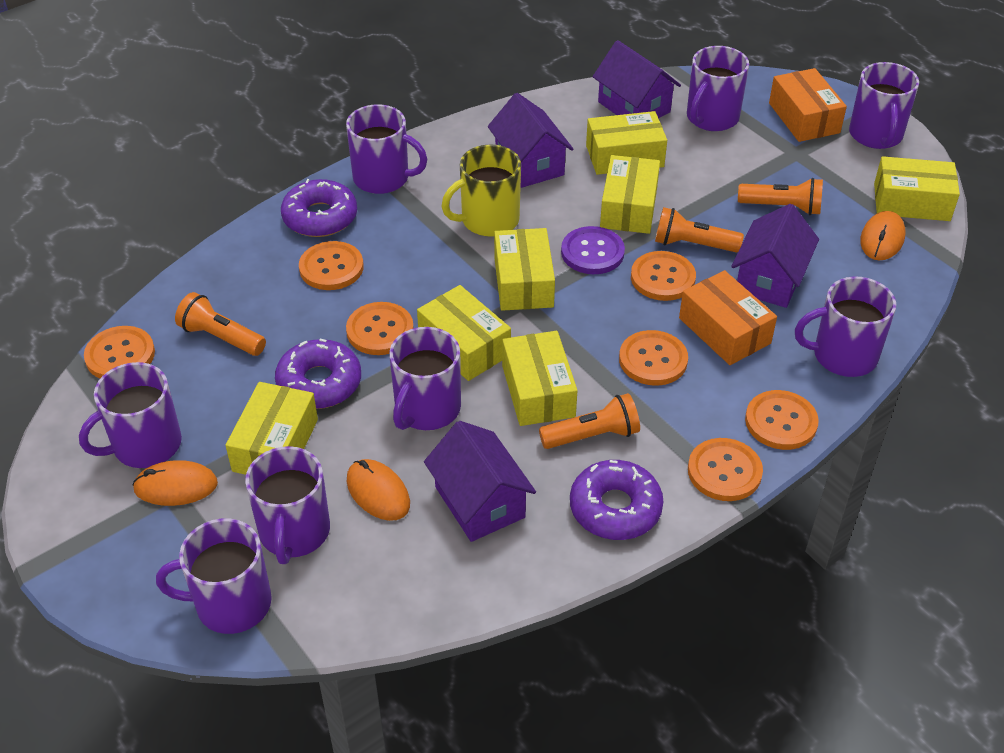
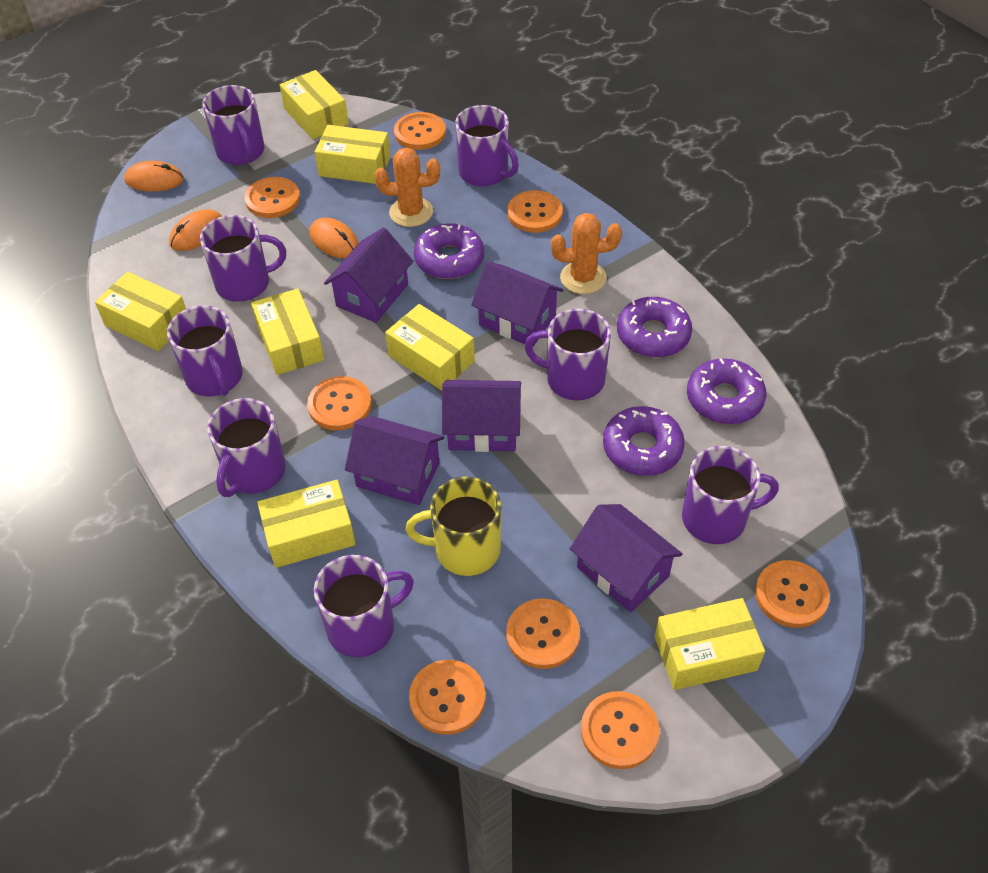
orange box: [679,270,777,365] [769,68,847,142] = 2 -> none = 0
orange button: [84,326,155,378] [299,241,364,290] [346,302,413,355] [619,330,688,386] [631,251,696,301] [688,438,763,501] [745,390,819,450] = 7 -> [245,177,300,218] [307,376,372,430] [394,112,446,150] [409,660,485,735] [506,598,580,669] [507,190,563,233] [581,691,660,769] [755,560,830,628] = 8
orange cactus: none = 0 -> [375,148,440,227] [551,213,622,294] = 2
orange flashlight: [175,292,266,356] [539,393,640,449] [655,207,744,253] [738,178,823,215] = 4 -> none = 0
purple button: [561,226,625,274] = 1 -> none = 0
purple donut: [275,338,361,409] [281,179,357,237] [570,460,663,540] = 3 -> [414,223,484,279] [603,406,685,476] [617,297,692,357] [687,358,766,424] = 4
purple house: [424,421,536,542] [488,93,573,188] [593,40,681,118] [731,204,819,308] = 4 -> [324,228,414,323] [345,416,444,505] [442,380,521,452] [471,261,564,347] [570,504,683,612] = 5

